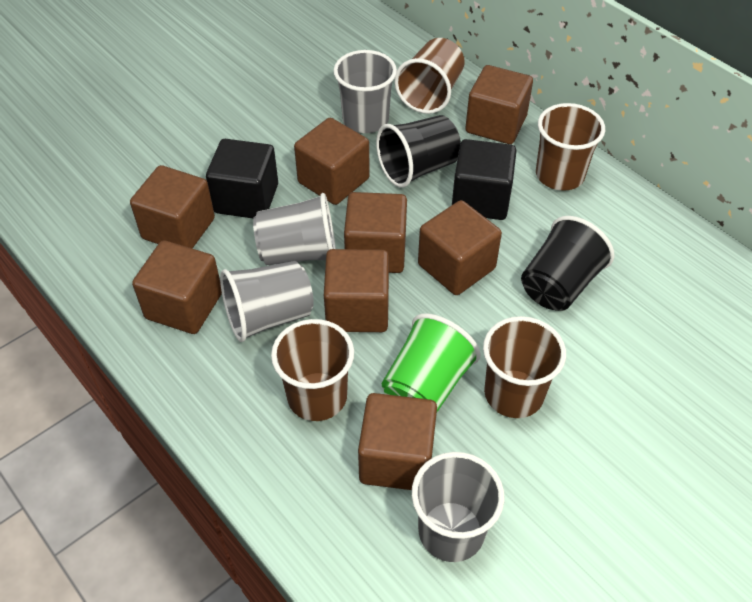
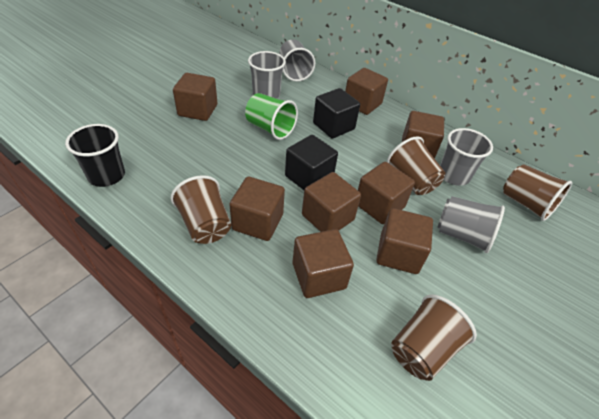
black cup: [376,115,461,188] [521,216,615,311] = 2 -> [65,124,125,187] = 1

